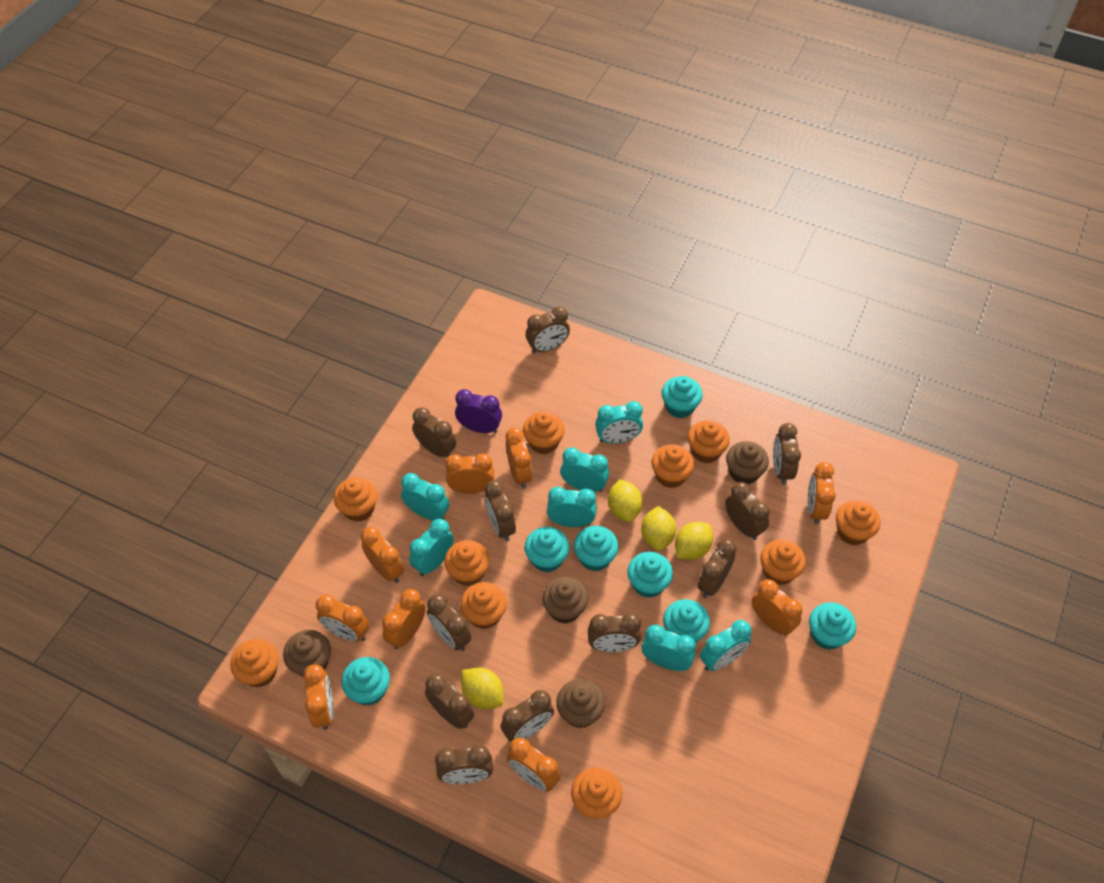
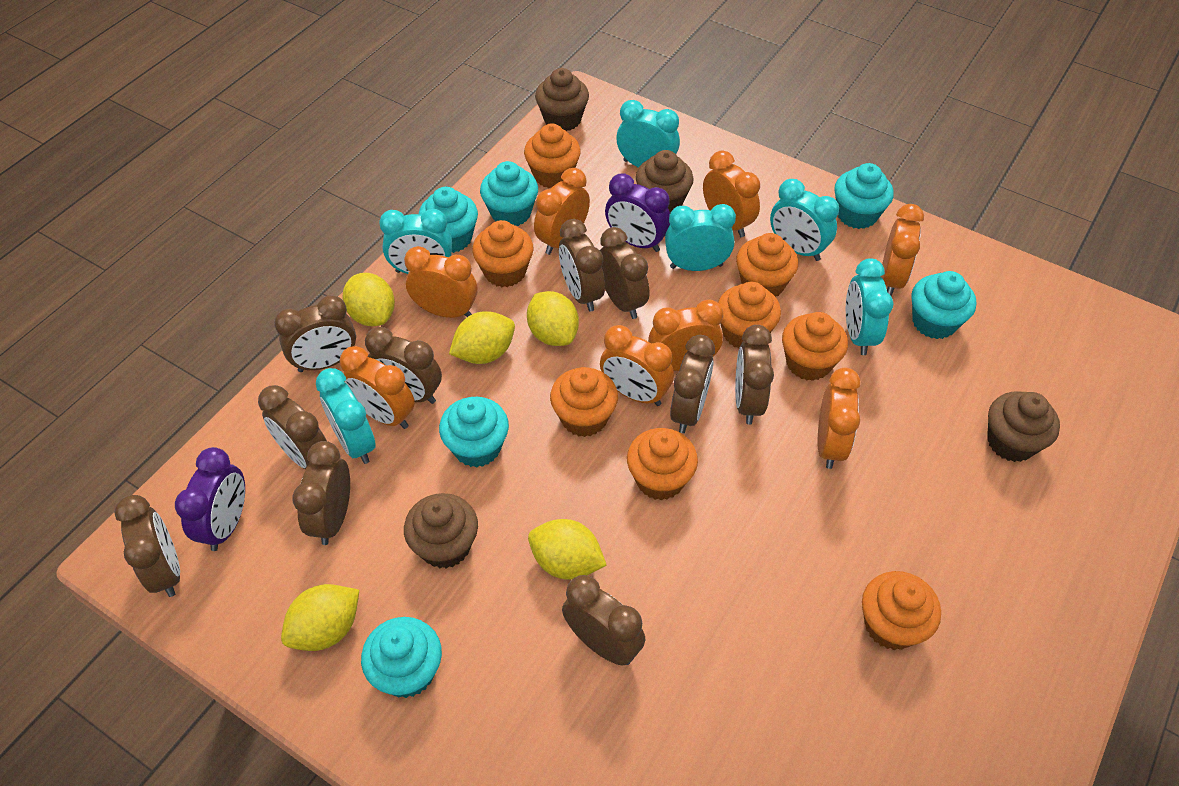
brown clock: [412,407,456,458] [425,673,474,729] [427,594,471,651] [435,745,493,784] [485,480,516,541] [501,690,554,742] [526,306,570,353] [588,613,641,652] [698,539,737,598] [725,482,770,540] [773,423,801,485] = 11 -> [114,495,180,597] [258,385,327,470] [274,295,356,372] [292,441,350,545] [365,327,442,404] [559,219,605,312] [562,575,645,665] [600,227,649,319] [670,335,715,433] [735,325,774,425] = 10
orange clock: [303,664,334,730] [316,595,369,642] [361,527,404,583] [382,589,426,649] [445,453,494,494] [506,427,533,489] [507,738,561,792] [751,579,803,636] [808,462,836,525] = 9 -> [340,346,415,429] [404,246,478,318] [534,168,590,255] [600,325,674,406] [648,300,723,371] [703,150,760,237] [818,368,861,469] [881,204,924,296] = 8
orange cupcake: [230,639,279,688] [334,477,377,522] [444,540,490,586] [461,582,507,629] [523,411,565,454] [571,767,622,819] [651,444,694,488] [688,420,730,463] [760,539,806,585] [836,500,880,545] = 10 -> [472,220,534,287] [524,124,581,188] [550,367,618,437] [627,428,698,500] [718,282,781,348] [736,233,798,297] [782,312,848,381] [862,571,941,650] = 8
purple clock: [455,389,502,433] = 1 -> [175,447,245,551] [605,174,670,252] = 2
turquoise clock: [401,473,449,520] [409,519,454,576] [547,487,596,527] [560,447,609,492] [595,401,643,444] [641,625,696,671] [700,620,751,671] = 7 -> [316,368,376,464] [379,209,452,274] [616,100,680,168] [665,204,736,271] [770,179,839,261] [846,258,893,355] = 6
turquoise cupcake: [342,657,390,706] [525,527,569,572] [574,526,619,571] [627,552,673,598] [662,376,703,418] [663,599,710,643] [809,602,856,650] = 7 -> [361,617,442,698] [419,187,478,253] [439,397,509,467] [480,161,538,226] [834,163,894,229] [911,271,976,339] = 6
yellow lemon: [461,667,504,709] [608,479,642,522] [641,506,676,551] [675,522,713,560] = 4 -> [281,584,359,651] [342,273,395,326] [449,311,515,364] [527,291,579,346] [528,519,607,580] = 5

